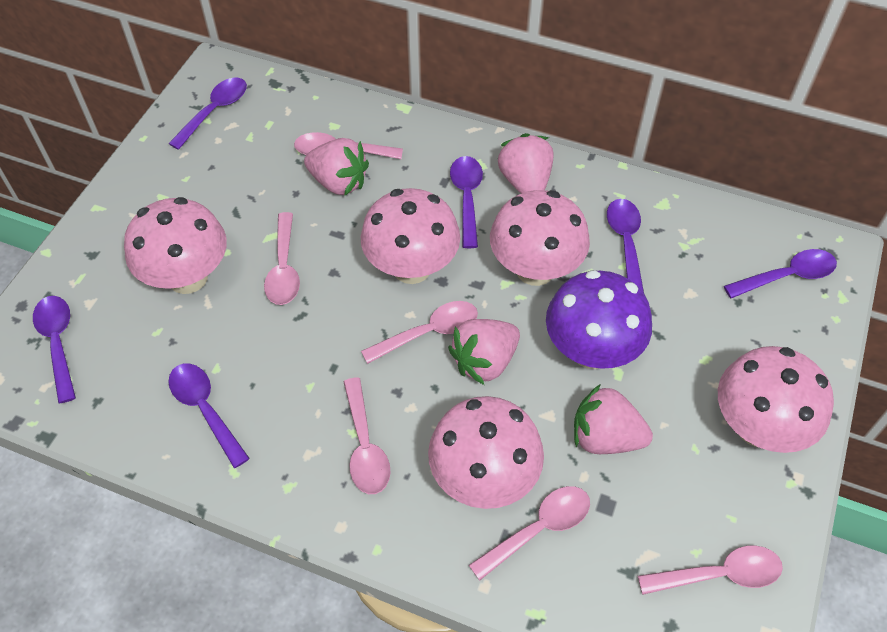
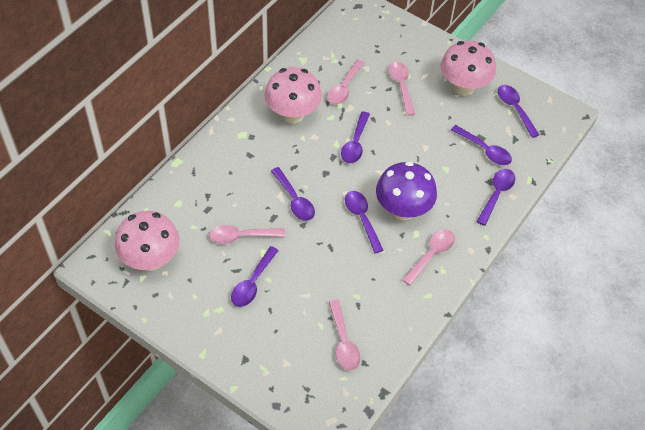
pink mushroom: [124,197,227,294] [361,188,460,284] [428,396,544,509] [490,190,590,286] [718,346,834,453] = 5 -> [115,211,180,271] [264,67,322,123] [441,41,496,96] = 3
pink spoon: [264,212,300,305] [294,132,403,159] [343,377,391,494] [361,301,478,364] [469,486,590,581] [638,545,783,595] = 6 -> [209,225,285,244] [327,60,364,105] [329,300,360,371] [389,62,415,115] [402,229,455,286] = 5
pink strawberry: [304,138,369,195] [448,319,520,385] [498,133,553,194] [574,384,653,454] = 4 -> none = 0
purple spoon: [33,296,76,403] [168,78,247,150] [168,364,250,468] [450,156,483,248] [607,199,644,293] [724,249,837,298] = 6 -> [231,246,279,307] [271,167,315,221] [341,111,370,163] [345,191,384,253] [451,125,512,165] [476,169,515,226] [498,85,539,138] = 7

